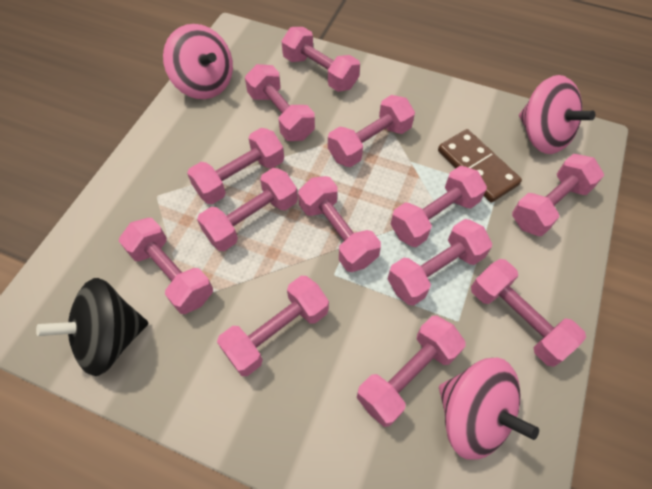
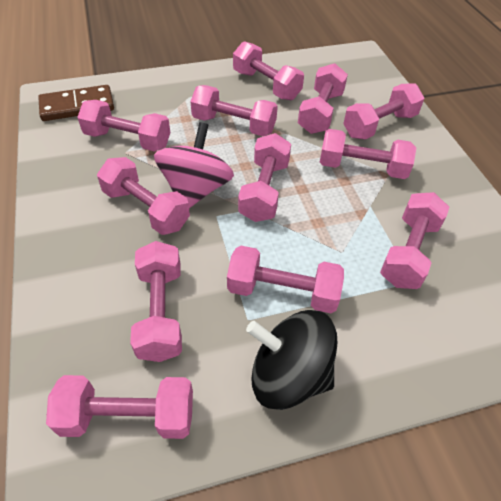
pink dumbbell: [119,218,213,314] [187,128,284,204] [197,168,298,251] [217,276,329,376] [245,64,315,141] [282,27,360,92] [298,176,381,272] [328,95,415,167] [357,316,466,427] [388,219,492,306] [390,166,487,247] [471,259,586,367] [512,154,604,236] = 13 -> [46,375,193,439] [77,100,170,152] [97,157,190,235] [130,241,182,362] [190,85,278,136] [227,246,344,313] [233,41,304,100] [238,133,291,222] [298,63,348,134] [320,129,416,179] [343,83,424,140] [380,192,449,289] = 12
pink spinning top: [163,24,233,99] [439,358,539,460] [519,75,595,154] = 3 -> [154,122,234,208] = 1

